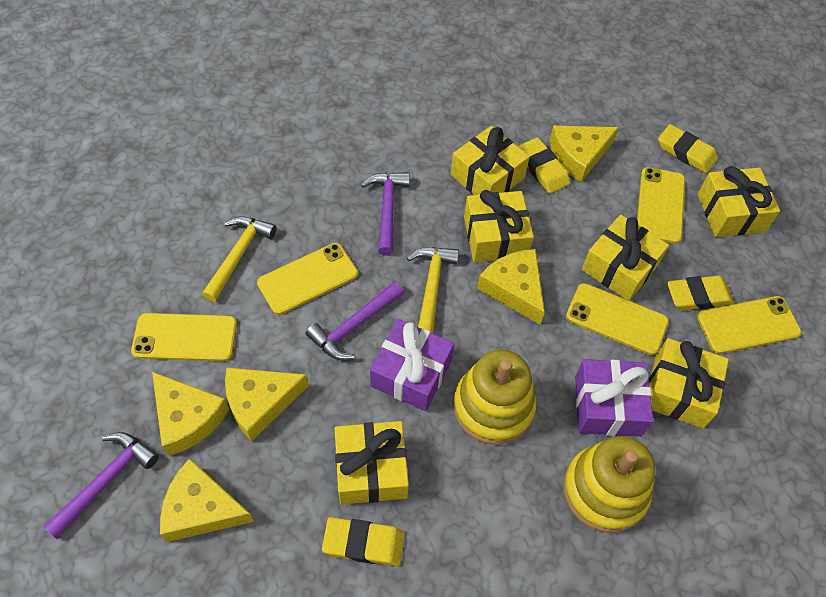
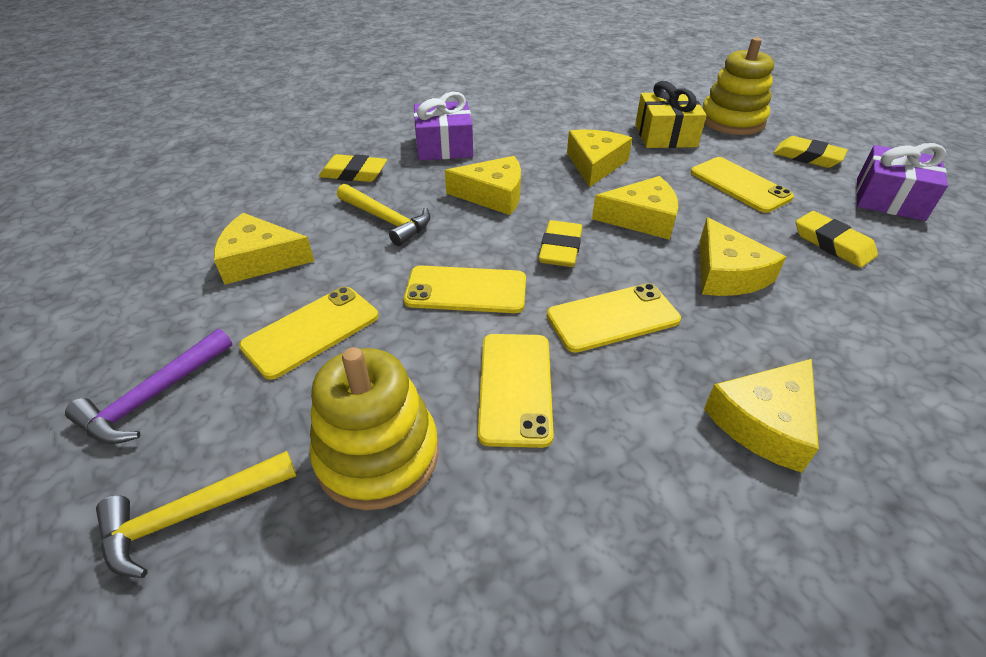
purple hammer: [43,432,159,539] [305,281,404,360] [361,172,410,256] = 3 -> [65,329,233,444] = 1
yellow cheese: [152,372,230,456] [160,458,254,542] [225,368,309,442] [477,249,545,324] [550,126,619,182] = 5 -> [214,213,314,285] [445,156,521,215] [567,129,632,187] [592,176,678,240] [699,217,786,296] [704,359,819,473] = 6
yellow gift: [335,421,409,505] [451,126,530,195] [464,190,534,263] [582,215,669,301] [649,338,729,428] [698,166,780,237] = 6 -> [635,81,707,148] = 1

